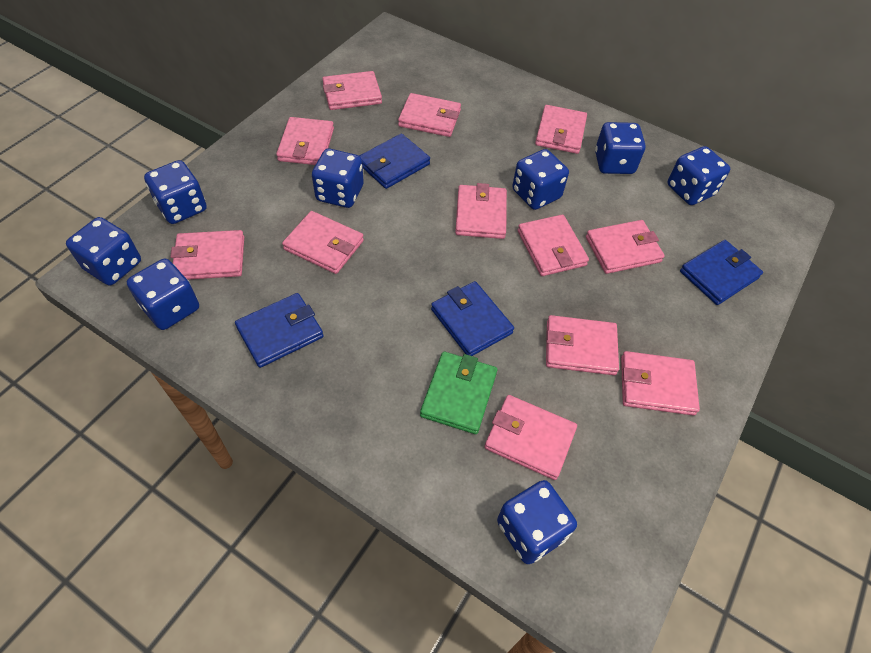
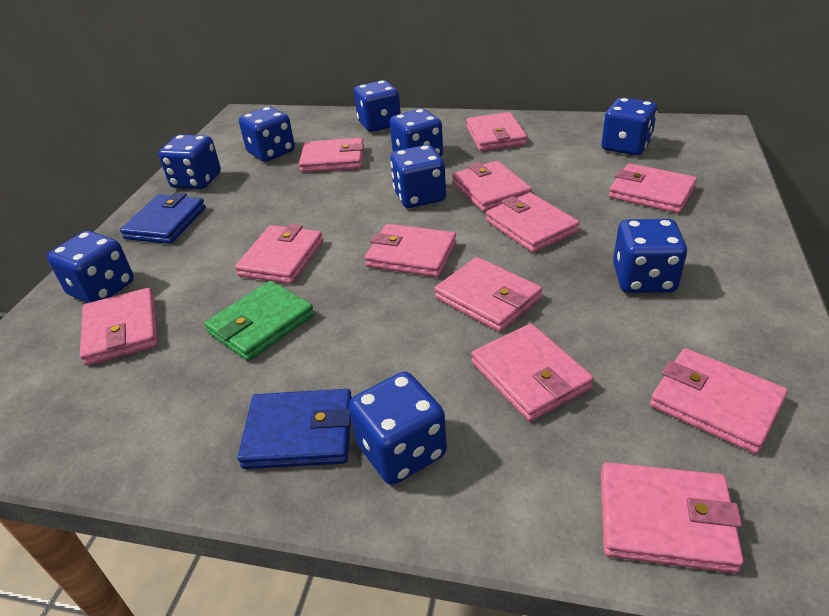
blue dice: [66,217,141,286] [127,259,199,330] [144,160,207,224] [312,148,364,208] [497,480,577,564] [512,149,569,210] [595,122,646,174] [667,146,730,205] = 8 -> [47,231,134,303] [158,135,221,189] [239,107,295,162] [349,372,447,485] [354,80,401,132] [390,108,443,157] [390,145,446,208] [601,98,657,155] [613,219,687,293] = 9
blue wallet: [235,293,323,368] [359,133,430,189] [431,281,514,356] [680,240,763,305] = 4 -> [120,193,206,244] [238,389,352,469] = 2

